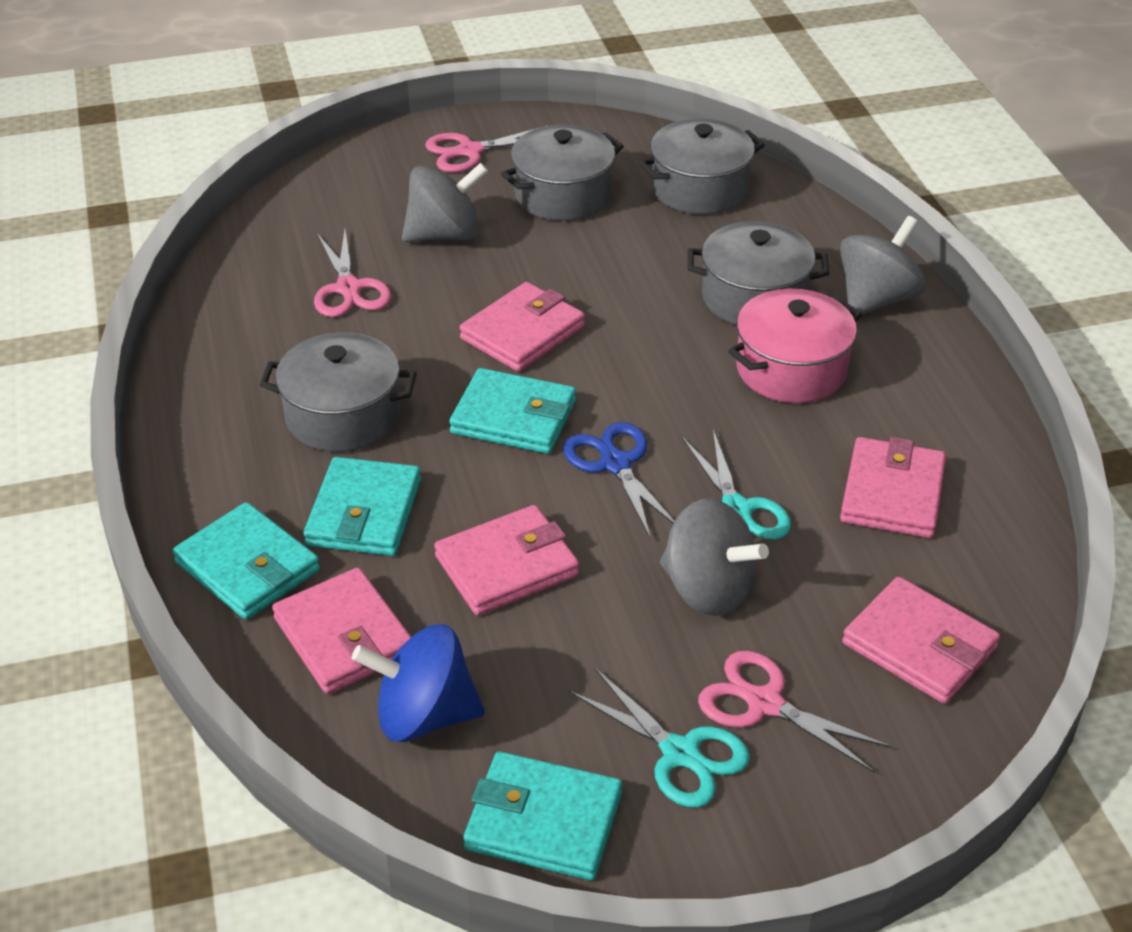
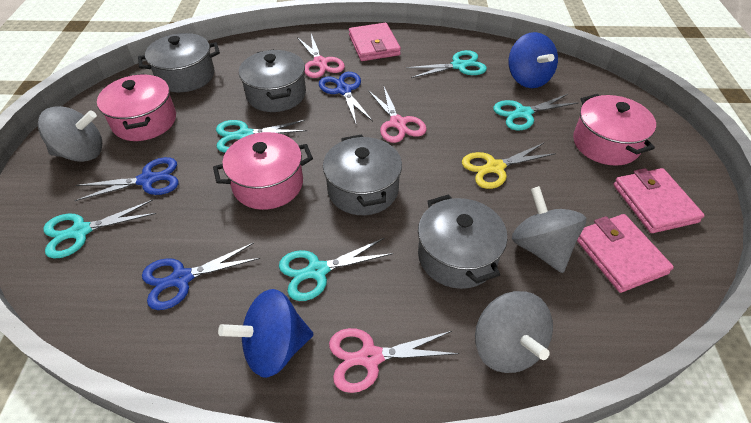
blue scissors: [563,422,675,539] = 1 -> [75,157,179,201] [142,243,260,310] [319,72,373,123] = 3
blue spinning top: [352,624,485,742] = 1 -> [218,289,313,378] [508,32,558,88] = 2
pink pot: [728,289,862,403] = 1 -> [97,74,176,141] [213,132,313,210] [573,94,656,166] = 3
pink wallet: [272,567,411,694] [434,505,579,616] [459,282,585,372] [840,437,946,538] [842,577,1000,704] = 5 -> [349,23,401,61] [577,214,674,293] [613,168,705,233] = 3
turquoise scissors: [569,668,750,808] [682,430,791,540] = 2 -> [43,200,156,259] [216,120,307,153] [279,238,393,301] [406,50,487,78] [493,94,578,130] = 5
turquoise wallet: [173,502,320,620] [303,457,421,556] [449,368,576,454] [463,751,622,880] = 4 -> none = 0
yellow scissors: none = 0 -> [462,143,556,189] = 1

